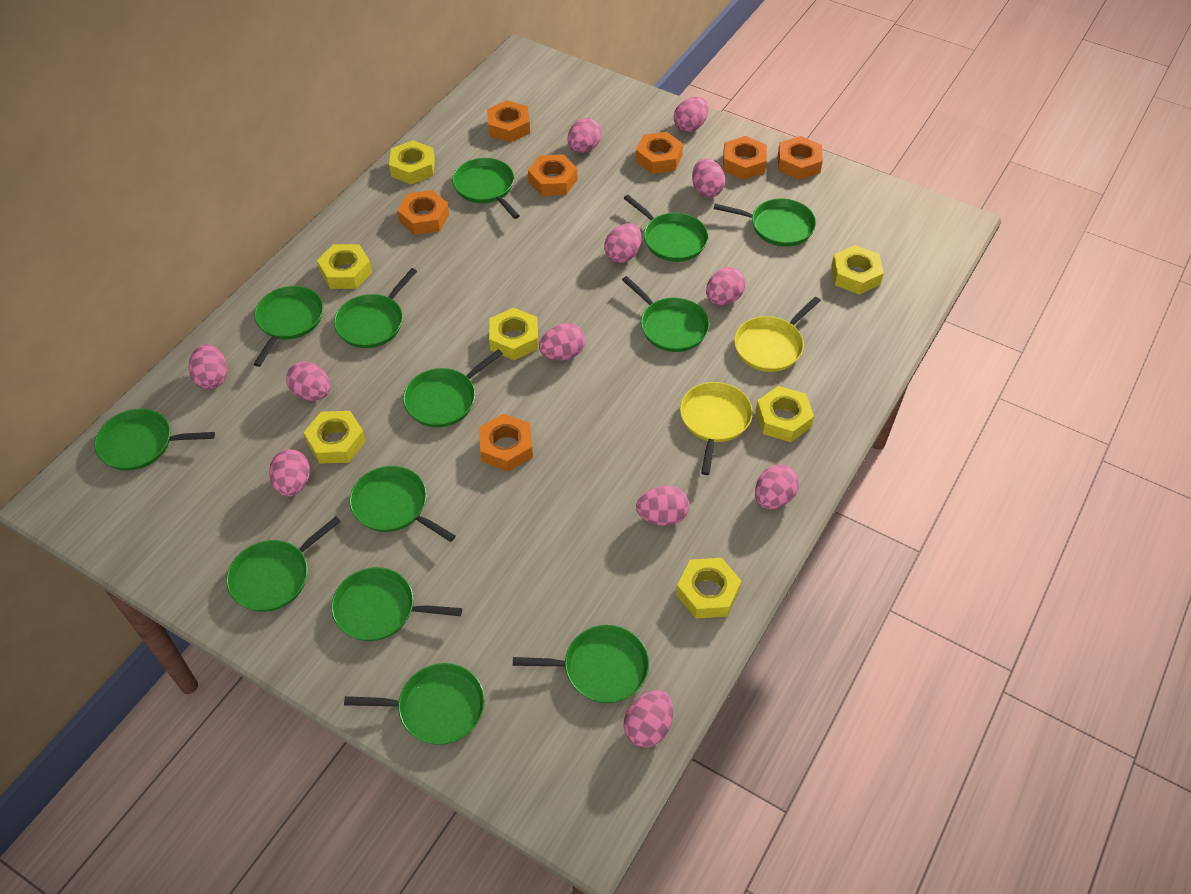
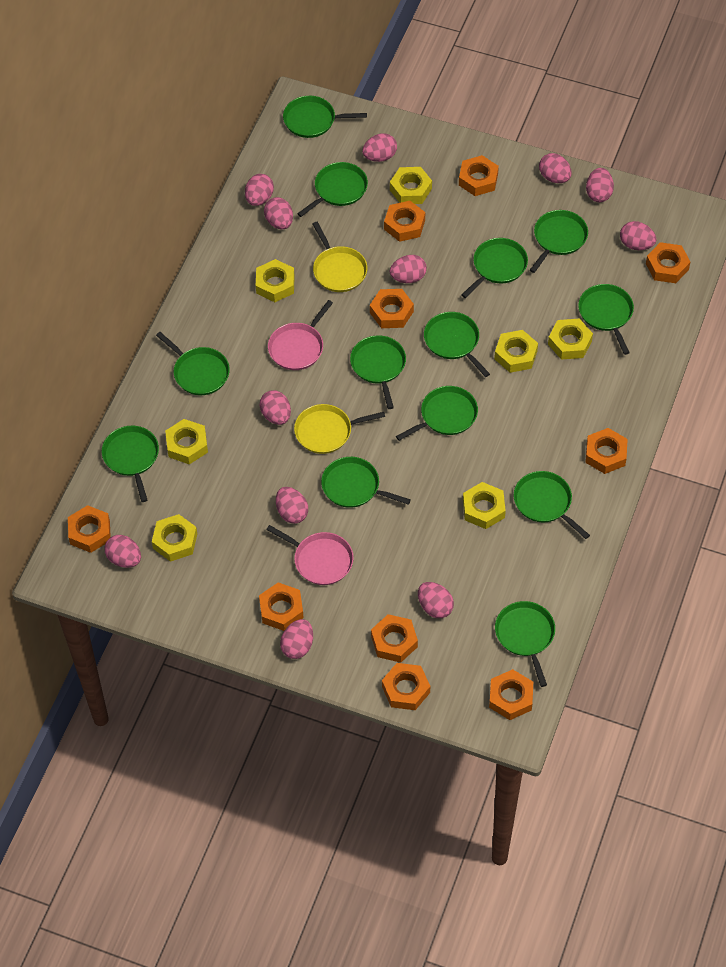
orange nut: [397,190,449,235] [479,414,533,472] [487,100,530,143] [528,154,577,196] [635,132,683,174] [723,136,767,180] [778,136,823,180] = 7 -> [68,505,111,553] [259,582,304,631] [370,289,414,328] [371,614,418,663] [382,663,430,710] [384,201,425,242] [459,155,499,196] [489,669,533,720] [585,428,628,474] [646,242,690,283] = 10
pink pan: none = 0 -> [266,525,354,585] [268,300,333,370] = 2

